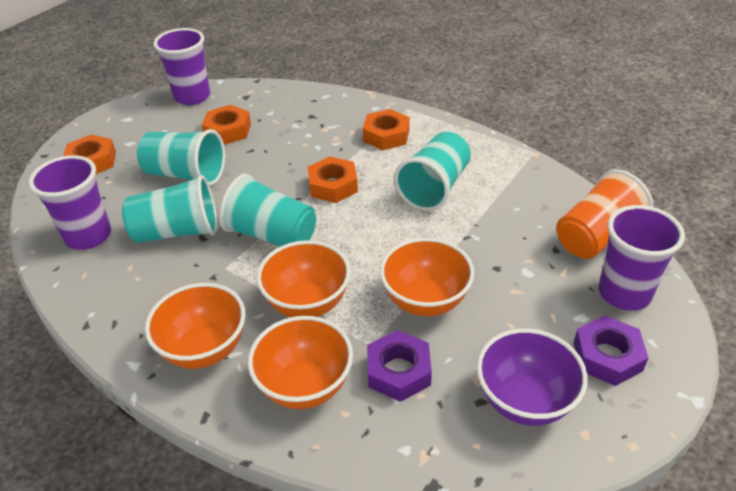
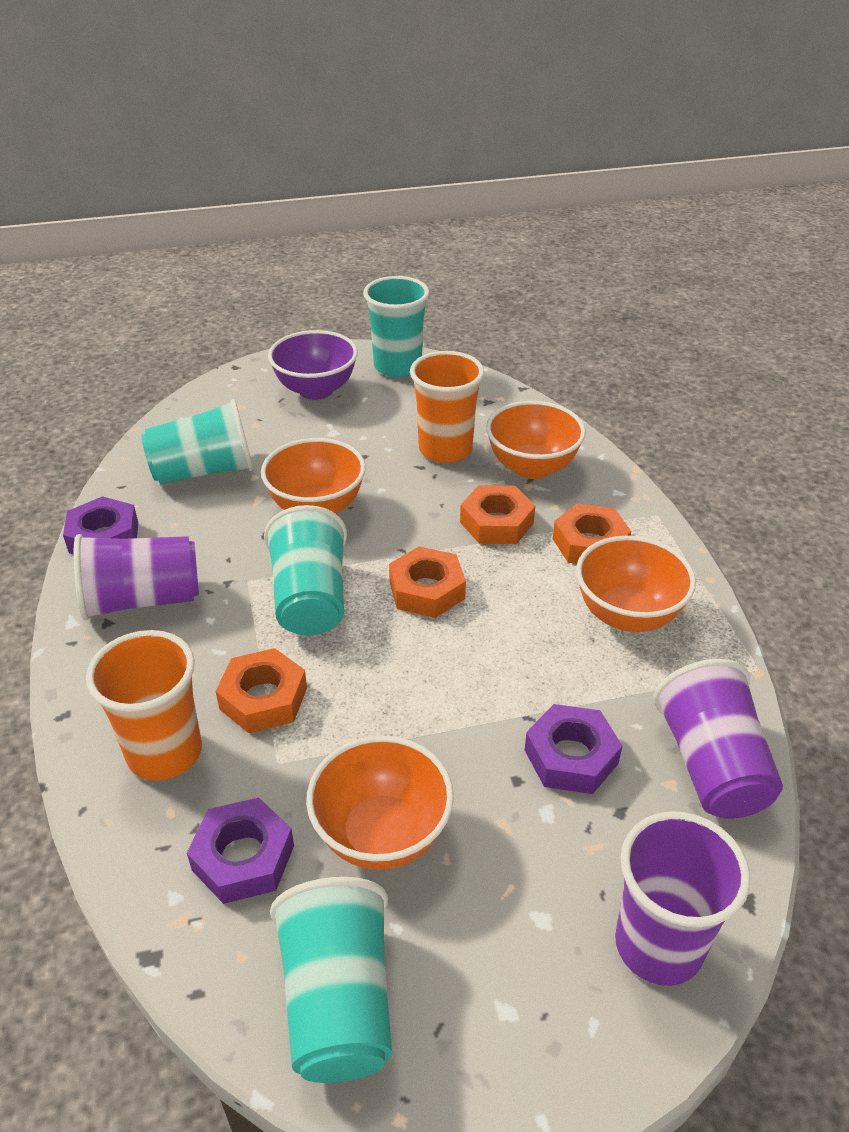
orange cup: [556,169,653,259] = 1 -> [86,630,202,781] [410,351,484,463] = 2
purple nut: [367,330,432,402] [574,316,648,386] = 2 -> [63,496,138,554] [187,798,294,904] [525,704,622,794] = 3

